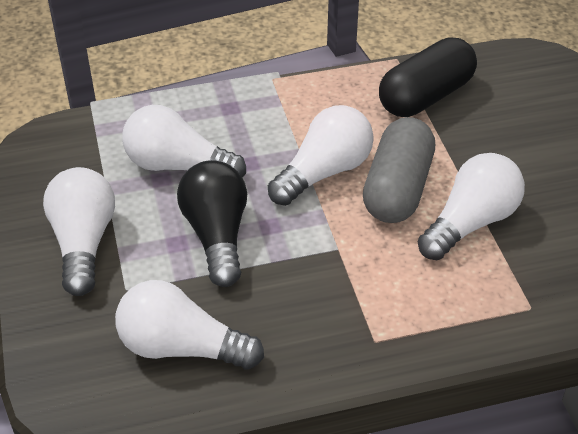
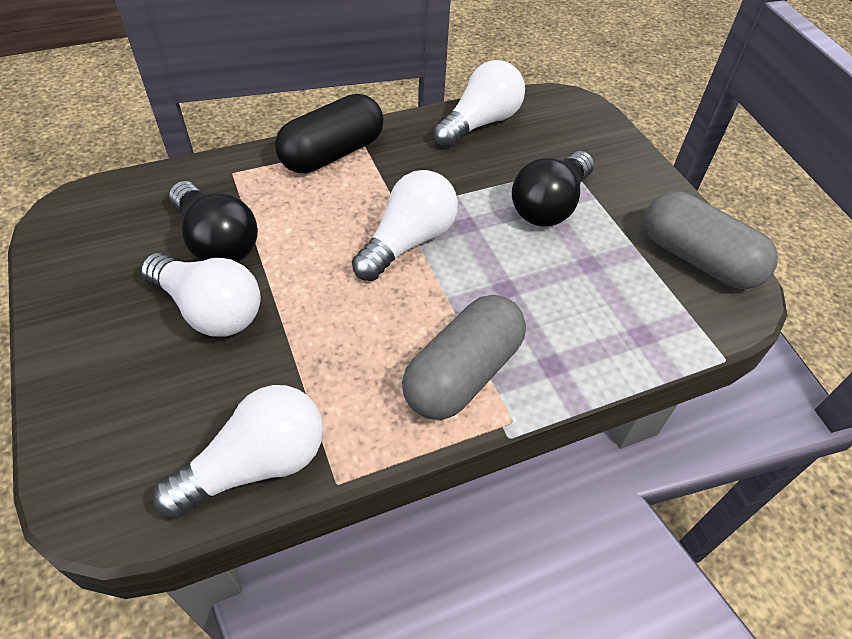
black light bulb: [177,160,247,287] = 1 -> [169,181,258,263] [512,151,594,227] = 2
grey capsule: [363,117,435,223] = 1 -> [402,295,526,420] [644,191,778,289] = 2
white light bulb: [43,167,115,296] [115,280,264,369] [122,105,246,177] [268,105,373,206] [418,153,525,260] = 5 -> [141,253,261,337] [153,385,323,518] [352,170,458,281] [434,60,525,148] = 4

